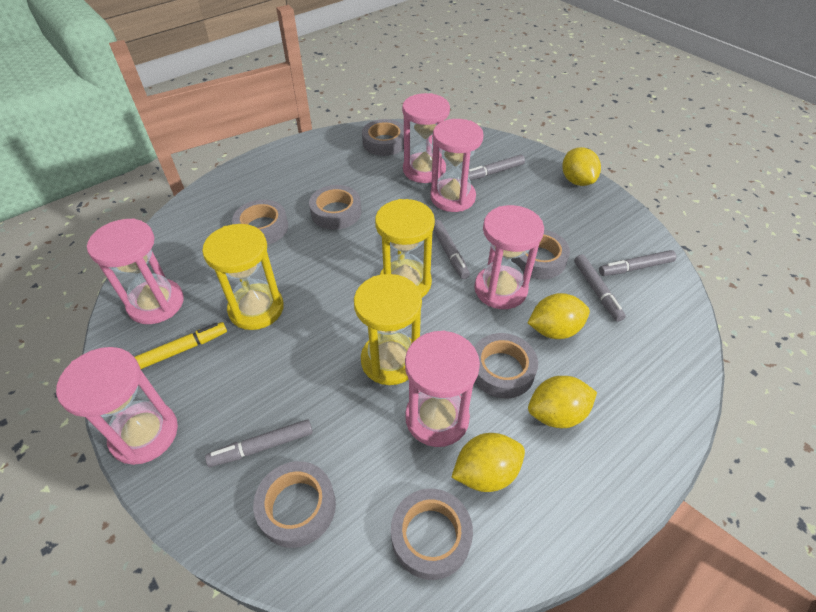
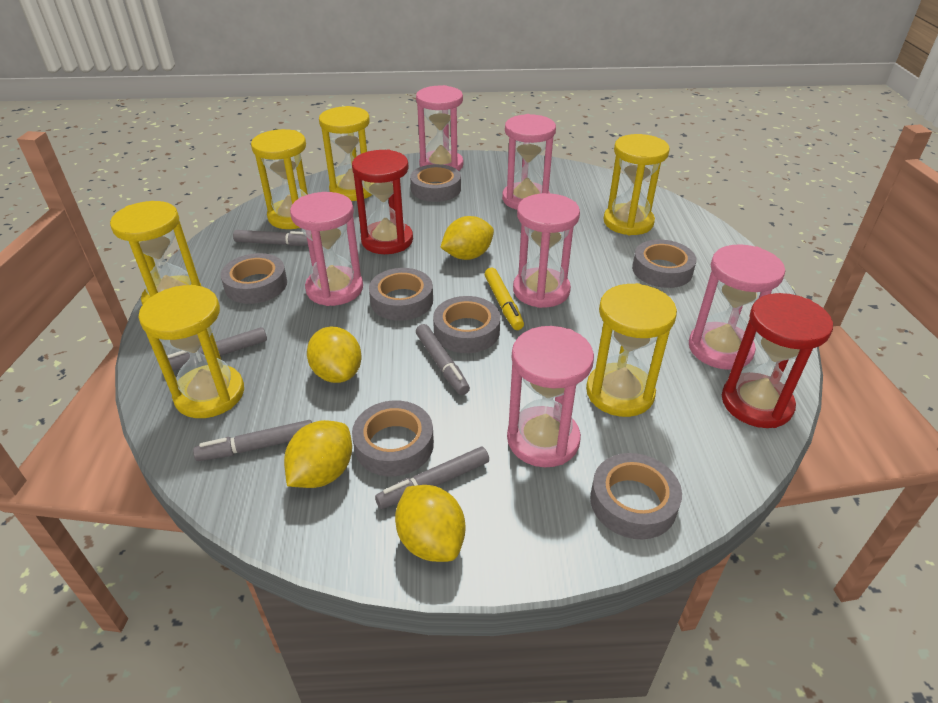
red hourglass: none = 0 -> [352,150,413,254] [722,293,833,428] = 2
yellow hourglass: [202,224,284,330] [354,274,422,385] [375,199,435,298] = 3 -> [110,201,201,305] [138,285,244,418] [251,129,308,229] [319,106,372,201] [586,283,677,417] [604,134,670,235] = 6

